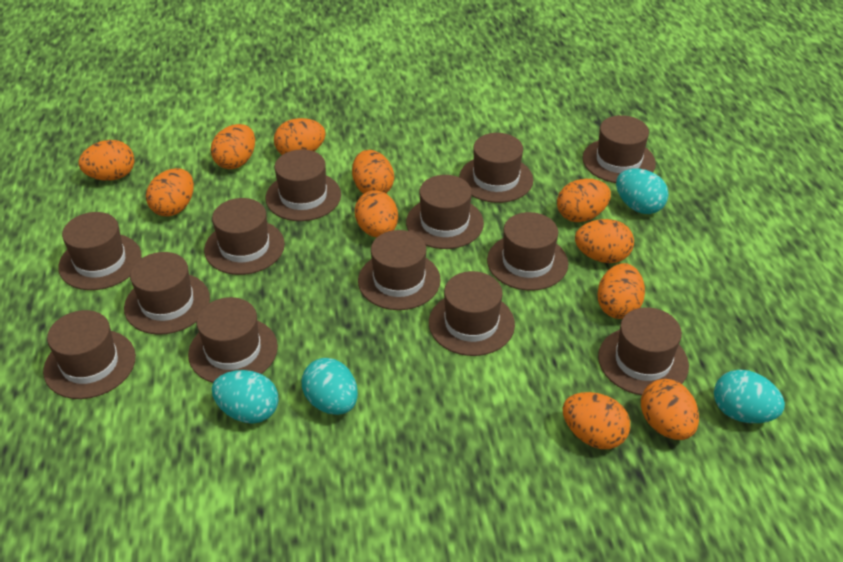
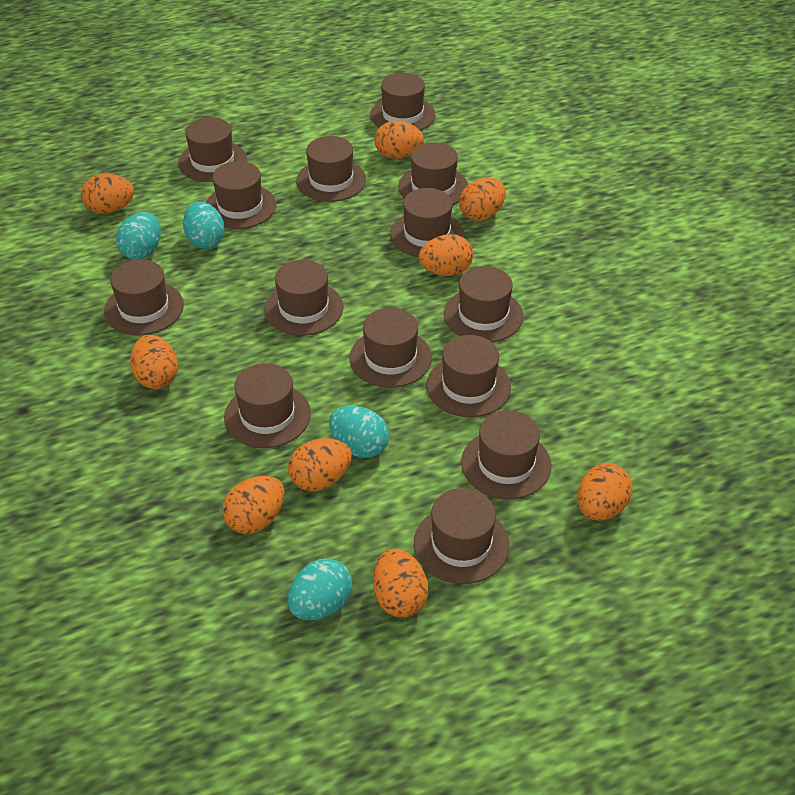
brown hat: [43,310,136,399] [58,212,142,290] [124,252,210,335] [188,297,278,383] [204,198,285,275] [266,149,341,221] [358,230,441,310] [406,175,484,249] [429,271,515,356] [459,133,533,203] [487,212,568,291] [583,115,656,183] [598,307,689,395] = 13 -> [104,259,184,335] [178,118,247,182] [206,161,276,229] [224,363,311,448] [264,260,343,336] [296,136,366,202] [350,308,432,388] [370,73,436,131] [390,188,464,257] [398,142,468,206] [414,488,510,584] [426,335,511,417] [444,266,523,342] [461,410,552,499] = 14
orange egg: [79,140,135,181] [146,168,194,216] [211,124,255,169] [274,118,326,155] [352,150,394,194] [355,190,398,237] [557,179,611,222] [563,392,630,449] [575,219,634,263] [597,263,645,319] [641,379,699,440] = 11 -> [81,174,134,214] [130,335,178,389] [222,476,284,534] [288,438,352,491] [373,549,428,618] [375,121,424,159] [419,234,473,276] [459,178,506,221] [578,463,632,521] = 9

